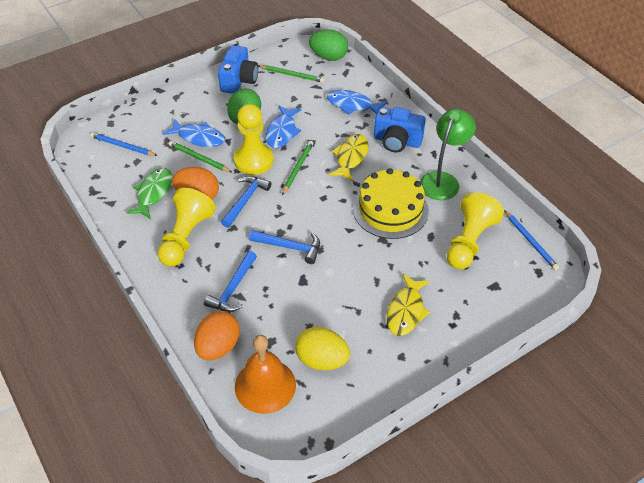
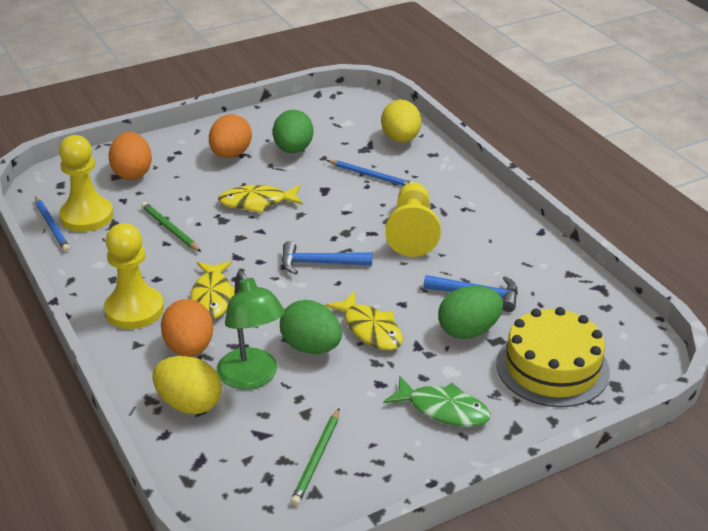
blue camera: [218,45,258,94] [374,107,426,153] = 2 -> none = 0
blue fish: [163,119,225,147] [266,105,301,148] [327,90,387,115] = 3 -> none = 0
blue hammer: [204,251,257,312] [221,176,271,228] [249,230,320,264] = 3 -> [282,241,372,274] [423,275,518,312] = 2
green egg: [227,89,261,124] [309,29,348,61] = 2 -> [273,110,314,154] [280,300,342,354] [438,286,503,339] = 3
green pencil: [169,141,232,172] [258,65,324,83] [282,141,313,195] = 3 -> [141,202,201,252] [291,408,339,506] = 2
orange bell: [235,335,296,414] = 1 -> none = 0
orange egg: [172,167,219,200] [194,311,240,360] = 2 -> [109,132,152,180] [161,299,213,357] [209,114,252,158] = 3
yellow egg: [295,327,350,370] = 1 -> [153,356,222,414] [381,100,421,143] = 2
yellow fish: [329,134,369,181] [387,273,430,336] = 2 -> [190,261,235,320] [218,185,303,213] [325,291,403,350] = 3

